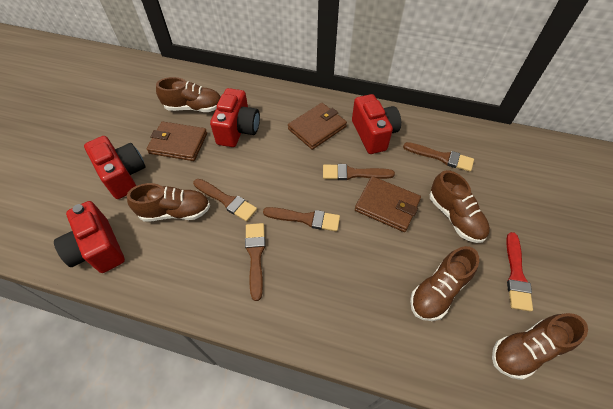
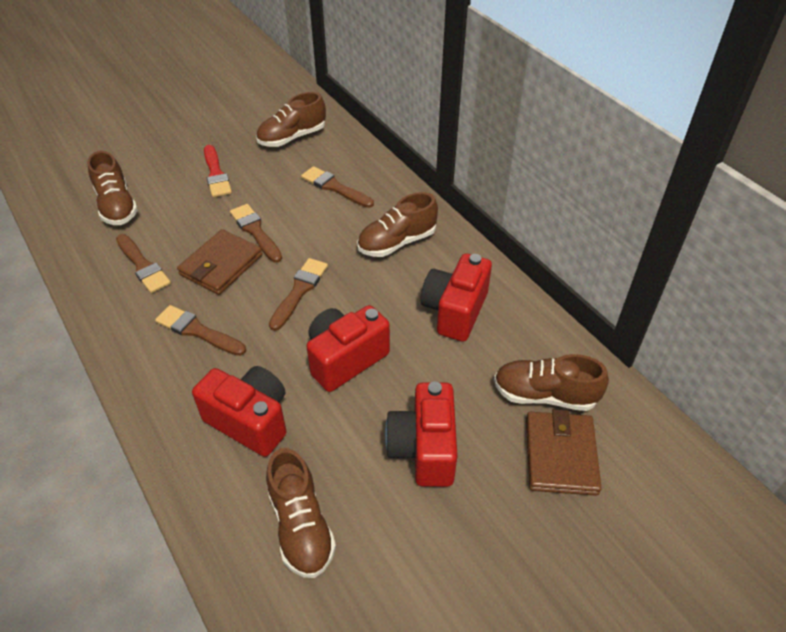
brown wallet: [146,121,207,161] [288,103,347,150] [355,176,421,232] = 3 -> [177,229,263,295] [526,409,602,496] = 2

